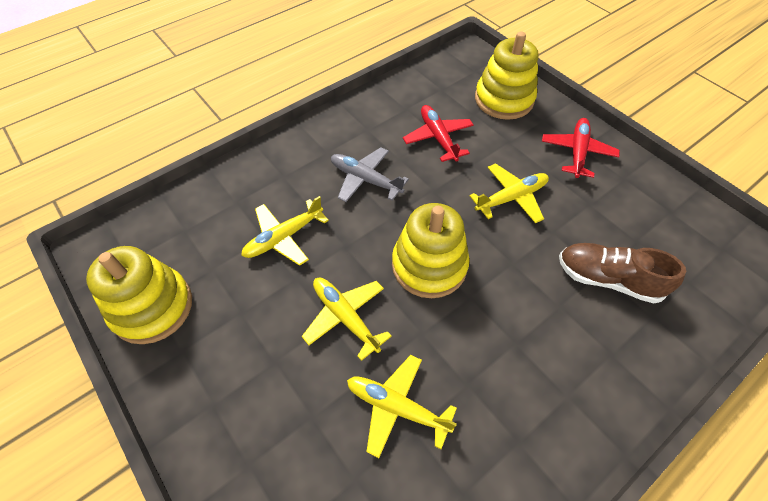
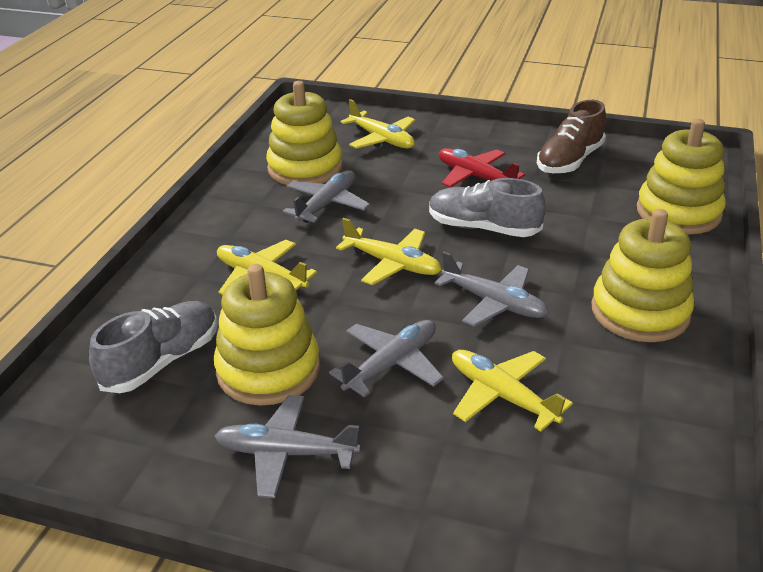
grey plane: [331,147,409,202] = 1 -> [215,395,360,498] [282,170,371,223] [329,320,444,397] [434,252,549,327] = 4
grey shoe: none = 0 -> [89,301,217,393] [429,178,545,237] = 2
red plane: [403,105,474,162] [542,118,620,178] = 2 -> [439,148,525,187] = 1
yellow stacking toy: [86,246,192,344] [392,203,470,298] [475,32,539,120] = 3 -> [214,264,320,406] [266,81,343,185] [591,209,694,342] [637,119,726,235] = 4

